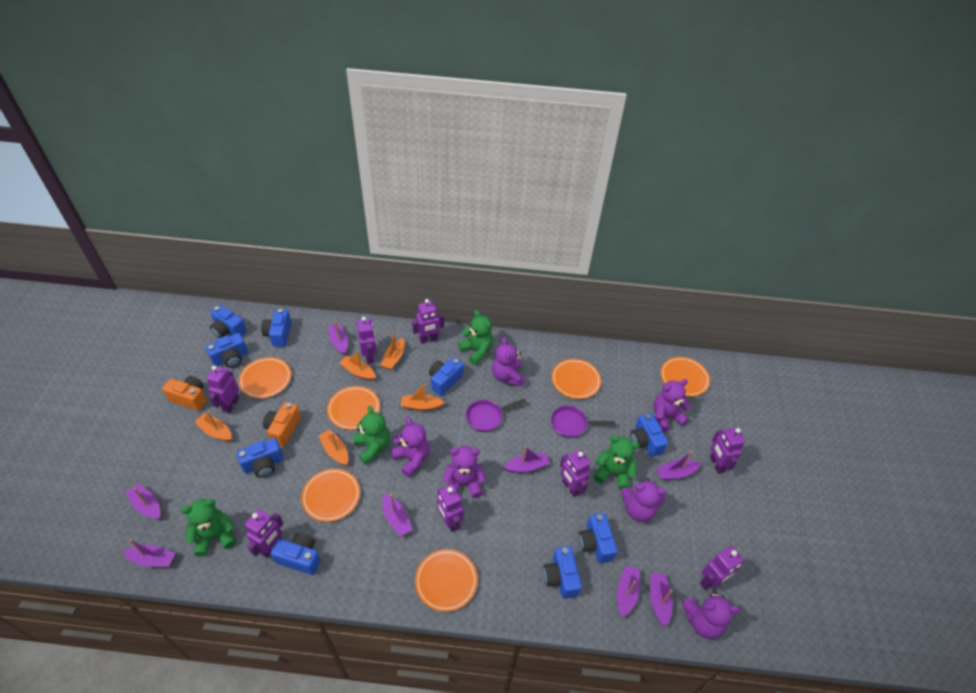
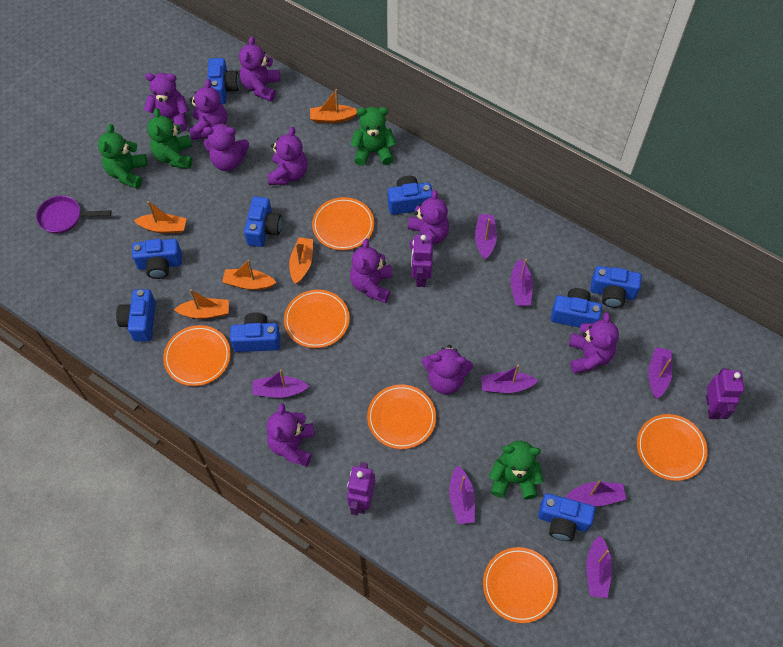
orange camera: [162,376,207,411] [263,402,301,446] = 2 -> none = 0
purple pan: [466,398,526,432] [551,405,615,438] = 2 -> [36,195,112,234] = 1
purple robot: [206,366,239,413] [245,509,284,558] [357,317,377,364] [412,299,444,344] [437,484,464,532] [560,450,590,497] [700,546,743,590] [710,428,745,474] = 8 -> [347,462,375,515] [411,235,433,287] [706,368,744,419] = 3
purple teddy bear: [390,417,430,477] [442,446,486,498] [492,337,525,386] [621,478,666,522] [654,379,691,432] [682,591,740,639] = 6 -> [144,73,189,132] [189,79,227,140] [203,123,249,171] [239,36,280,101] [267,403,315,467] [268,127,308,185] [350,239,393,303] [408,190,449,251] [422,345,473,394] [569,312,619,374] = 10

